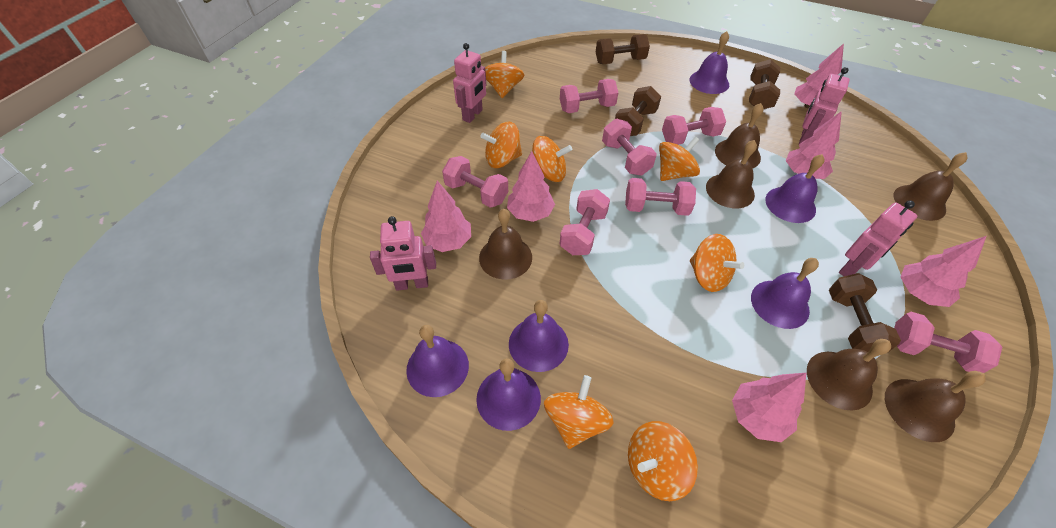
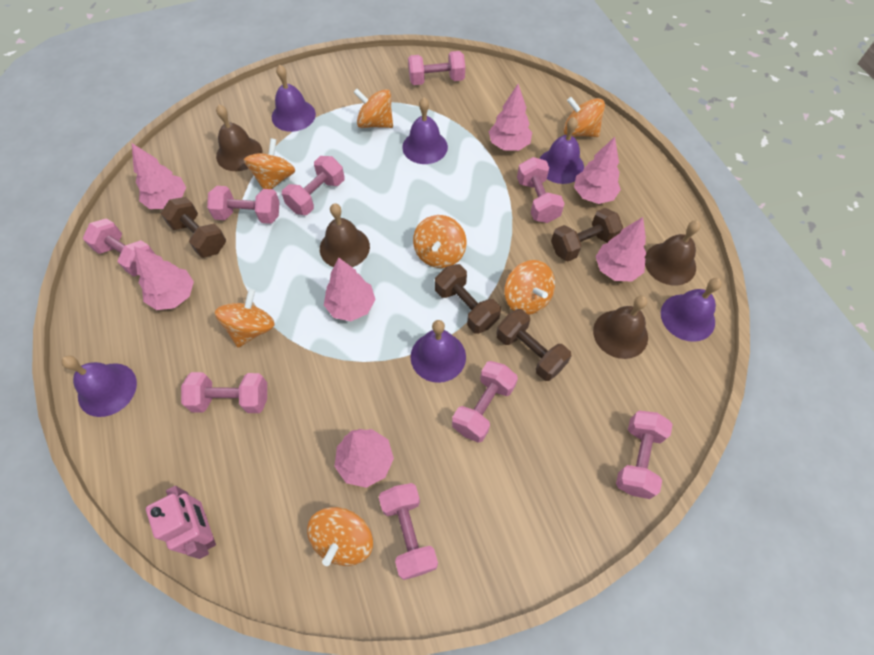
brown bell: [479,209,532,280] [706,140,757,208] [715,103,764,168] [807,339,891,411] [885,371,986,442] [894,152,967,221] = 6 -> [216,105,262,171] [320,203,370,267] [593,296,648,359] [645,220,700,286] = 4
pink dumbbell: [442,156,508,208] [560,79,618,113] [560,189,610,255] [602,119,657,175] [625,178,696,216] [662,107,726,145] [894,312,1002,373] = 7 -> [83,218,155,277] [181,372,267,413] [207,186,280,224] [282,156,344,215] [379,483,438,580] [408,51,465,85] [452,361,518,443] [517,157,565,223] [616,411,673,499] = 9
pink robot: [370,216,436,291] [453,43,486,123] [799,67,850,144] [839,200,917,276] = 4 -> [146,486,216,559] = 1
pink tree: [421,181,471,252] [507,151,555,222] [732,373,806,442] [786,111,842,179] [795,43,844,109] [900,236,987,307] = 6 -> [132,143,186,209] [134,246,194,310] [324,257,376,321] [334,429,394,488] [489,84,532,151] [574,137,621,204] [596,217,646,282] = 7

